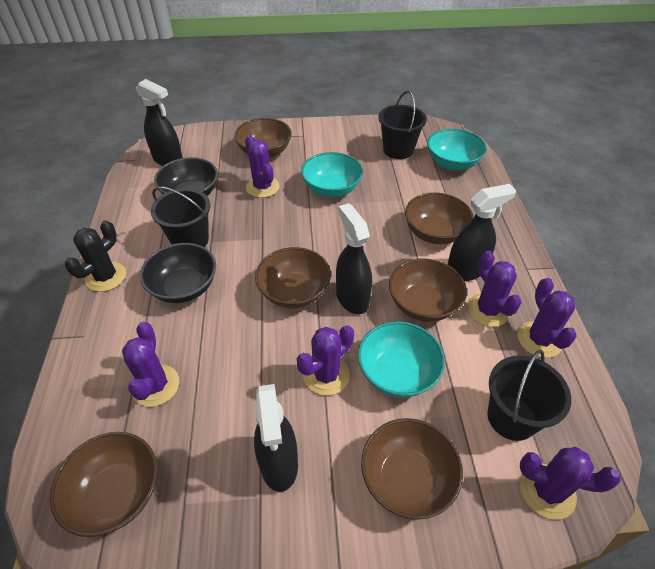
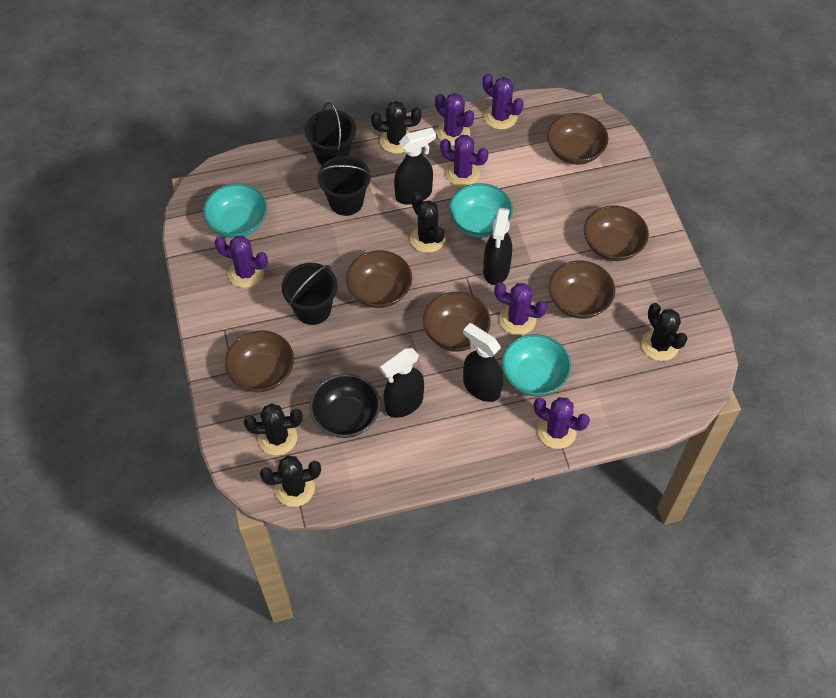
black bowl: [140,243,216,303] [154,157,218,196] = 2 -> [310,374,380,438] = 1
black cactus: [65,220,126,292] = 1 -> [244,403,303,455] [260,455,321,507] [371,101,421,154] [410,192,445,253] [641,303,688,361] = 5

